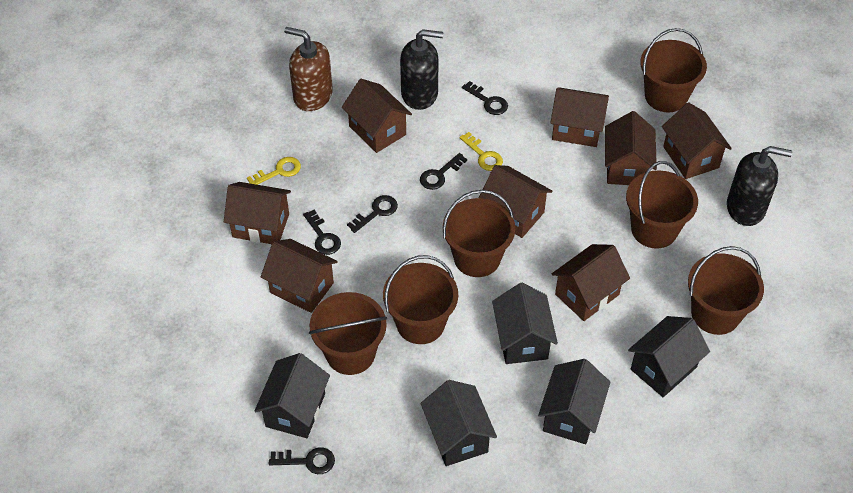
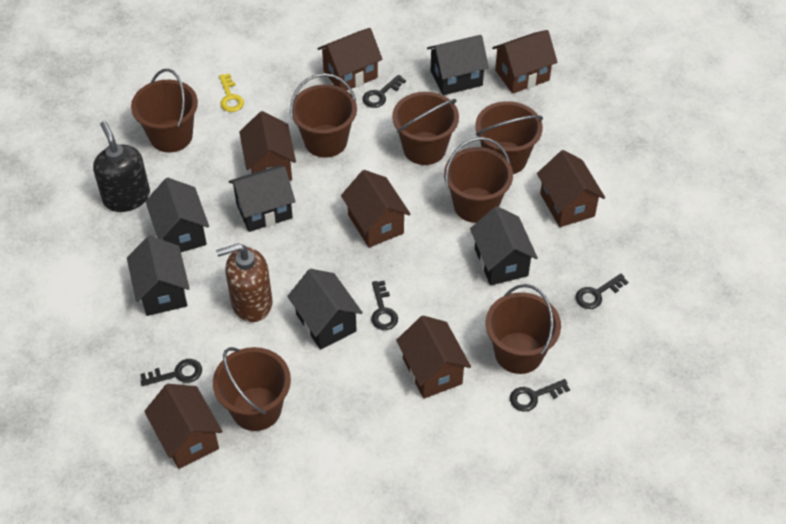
black house: [254,353,330,438] [421,380,497,466] [492,283,558,364] [538,359,611,444] [628,316,710,397] = 5 -> [127,236,190,316] [145,178,209,252] [229,166,295,232] [287,269,363,350] [427,35,489,95] [470,206,538,285] = 6
black soap dispenser: [400,29,443,110] [727,146,792,226] = 2 -> [93,121,150,212] = 1
brown bucket: [309,292,387,375] [383,255,458,344] [443,190,515,277] [626,161,698,249] [640,28,707,113] [688,246,764,335] = 6 -> [131,69,198,152] [213,347,291,431] [290,73,357,158] [392,92,459,165] [444,137,513,223] [475,101,543,174] [486,284,561,374] = 7
brown house: [224,182,291,244] [261,239,338,313] [342,79,412,153] [479,165,552,238] [550,87,609,147] [551,244,630,321] [605,111,657,185] [662,102,732,179] = 8 -> [144,384,222,469] [239,111,296,181] [317,28,383,91] [341,170,411,248] [396,315,471,399] [492,30,558,94] [537,150,605,227] = 7
yellow key: [247,157,301,185] [460,132,503,171] = 2 -> [219,74,244,112] = 1

